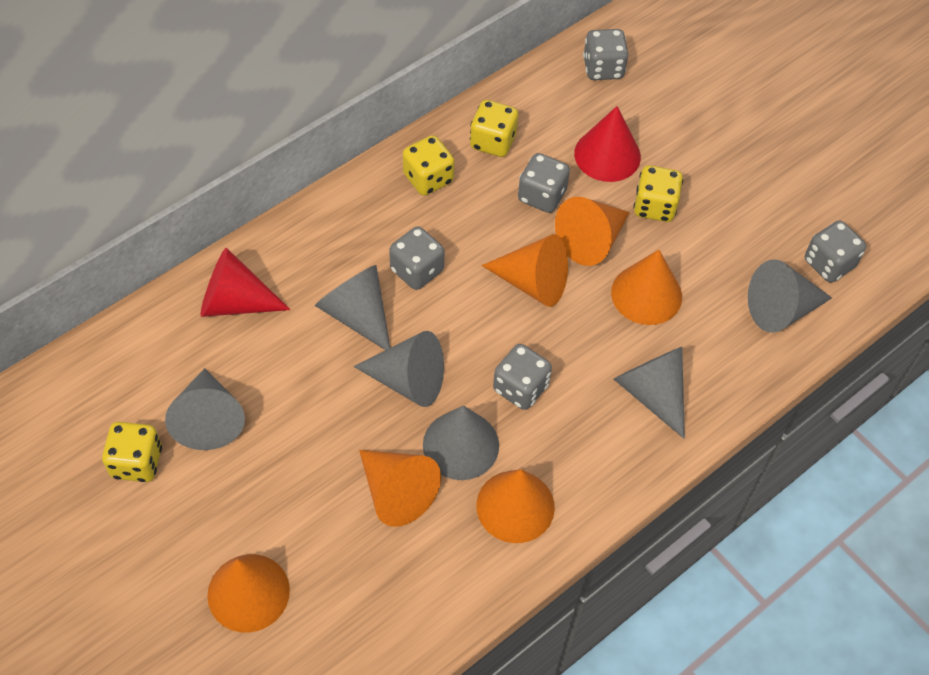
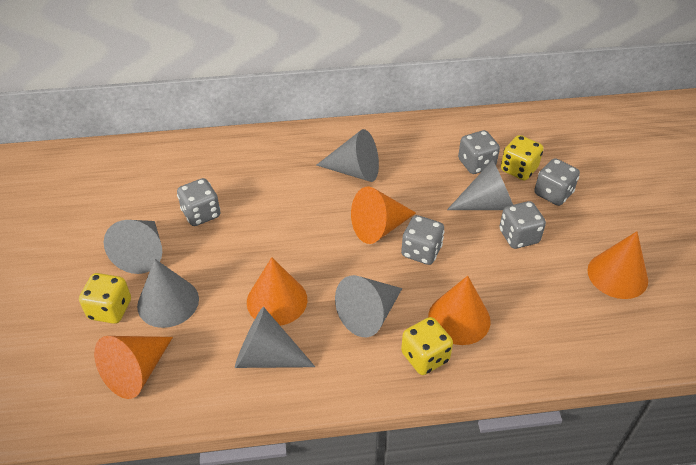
orange cone: [207,554,290,632] [359,450,441,527] [476,469,555,543] [482,234,568,307] [555,197,630,266] [611,250,682,325] = 6 -> [94,336,173,399] [247,257,307,326] [351,187,416,244] [428,276,491,345] [587,231,648,299] = 5
red cone: [201,248,290,317] [574,106,641,182] = 2 -> none = 0
yellow dice: [102,422,162,482] [403,135,454,196] [470,100,518,157] [633,165,683,222] = 4 -> [79,273,131,324] [401,317,453,375] [501,135,543,181] = 3

